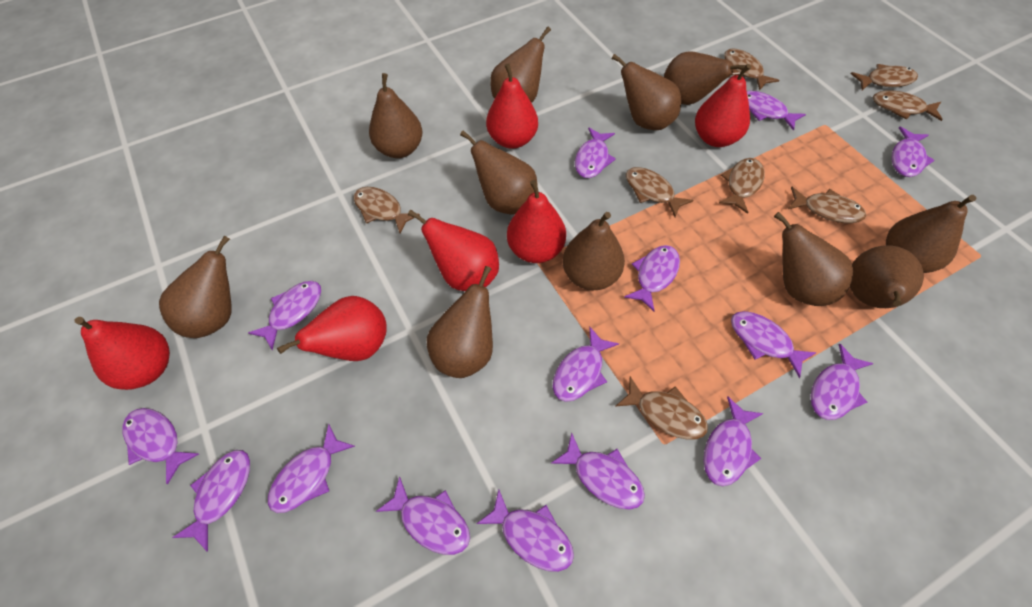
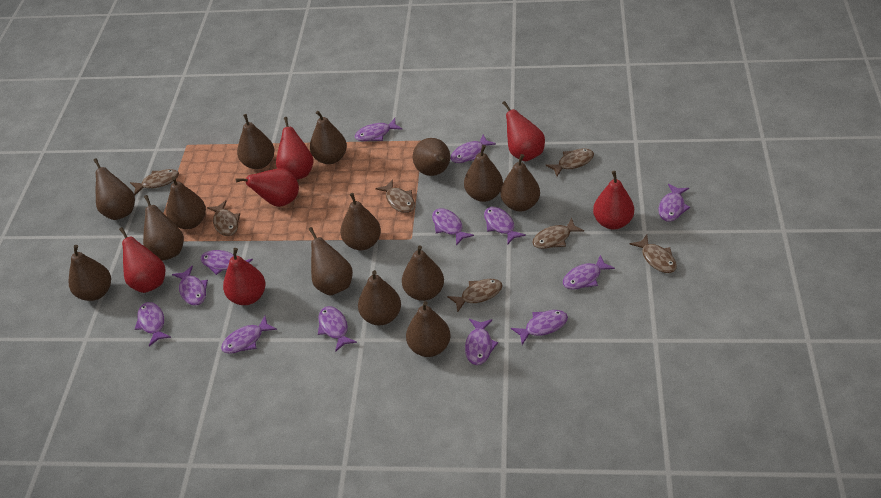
brown fish: [353,187,420,234] [615,376,708,440] [626,167,694,217] [719,158,765,214] [724,48,779,91] [788,187,867,223] [851,64,918,90] [873,90,943,121] = 8 -> [130,169,179,195] [207,200,240,236] [375,179,415,213] [447,279,503,313] [532,218,584,249] [546,148,594,177] [630,235,677,273] = 7
brown pear: [159,235,231,338] [369,73,423,158] [427,266,493,378] [460,130,538,214] [490,27,551,103] [563,212,625,290] [611,54,681,130] [664,51,746,105] [774,212,853,306] [850,245,924,308] [886,195,976,273] = 11 -> [69,245,111,301] [94,159,135,220] [143,195,184,261] [166,176,206,229] [237,114,275,169] [309,227,353,295] [310,111,347,164] [340,193,381,250] [358,270,401,325] [402,245,444,301] [406,301,451,357] [413,138,450,176] [464,145,503,202] [500,154,540,211] = 14
purple fish: [122,408,199,484] [172,450,250,552] [248,281,321,350] [268,424,355,513] [376,476,470,555] [476,490,574,572] [551,432,645,510] [553,327,619,402] [575,127,616,178] [624,245,680,311] [704,397,764,487] [731,311,817,378] [747,91,806,131] [811,344,874,420] [891,127,934,177] = 15 -> [135,302,171,346] [172,266,208,306] [200,250,253,275] [221,316,277,354] [318,306,357,352] [355,118,403,141] [432,208,474,246] [451,135,496,163] [465,319,498,365] [484,207,526,244] [511,310,568,345] [563,255,615,290] [658,184,690,222] = 13

